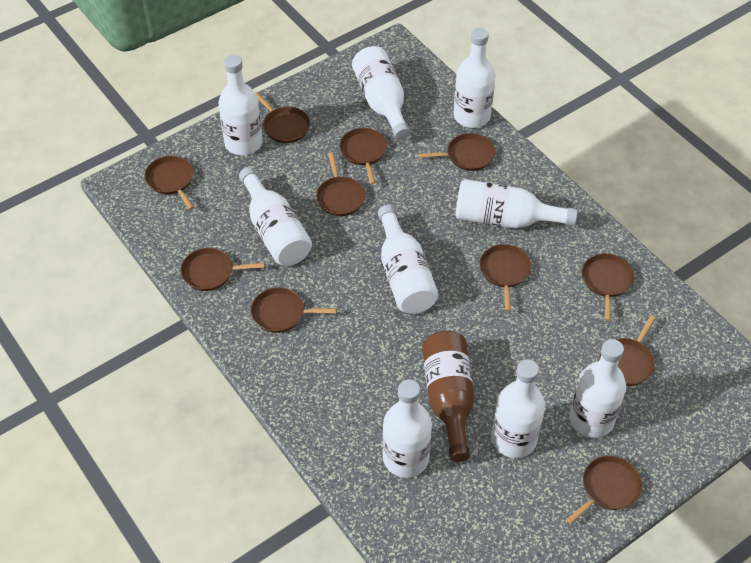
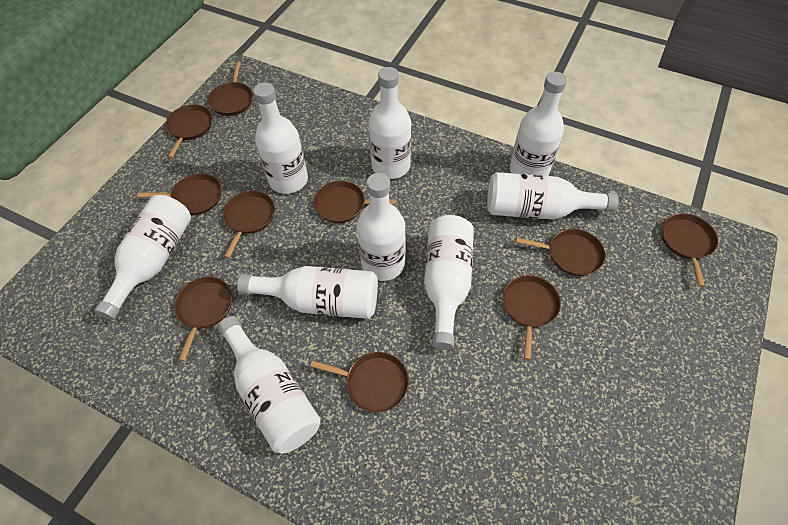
brown bottle: [422,331,475,462] = 1 -> none = 0
brown pan: [145,156,194,210] [181,248,265,291] [251,287,337,333] [255,92,310,143] [316,152,366,216] [339,128,387,184] [418,133,495,171] [479,244,531,311] [566,456,642,524] [582,253,634,321] [600,315,656,386] = 11 -> [137,173,221,215] [166,104,212,158] [174,277,232,361] [208,61,253,116] [223,190,275,258] [310,352,409,412] [313,181,396,223] [502,275,561,360] [516,229,605,276] [661,213,718,287] = 10

